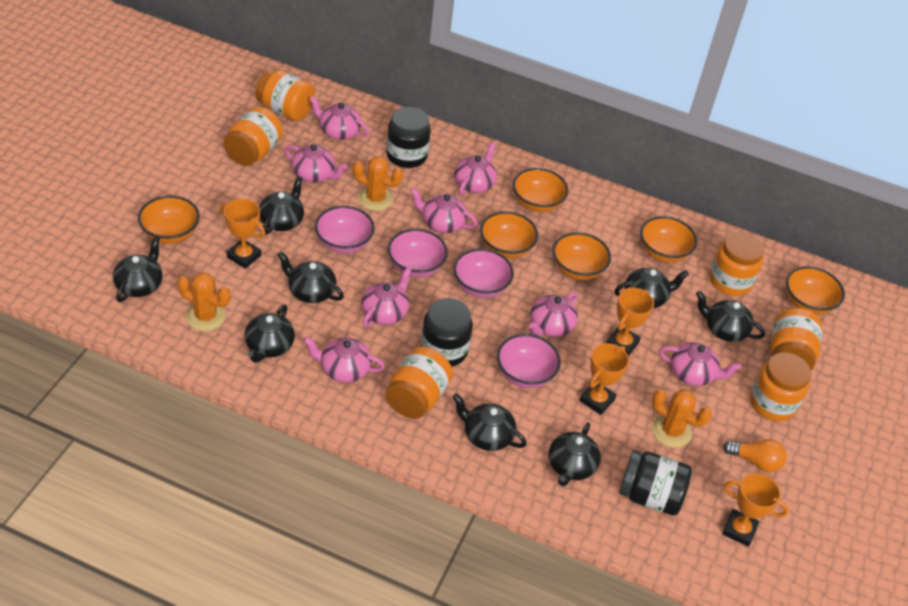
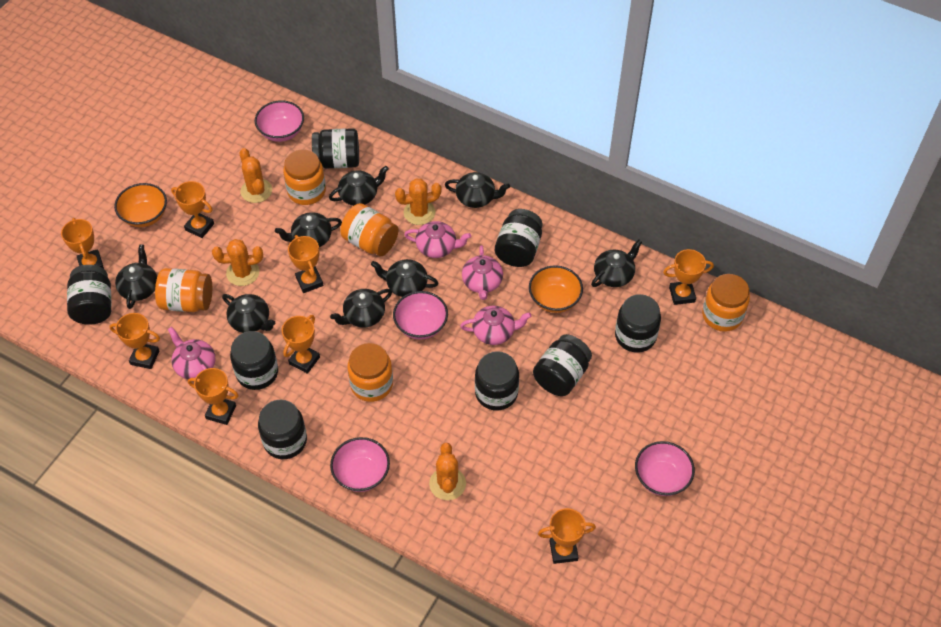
black jar: [386,107,431,168] [421,298,473,367] [619,450,692,516] = 3 -> [67,265,111,325] [230,331,278,390] [258,400,307,459] [312,128,359,169] [475,351,519,411] [495,209,542,267] [533,334,592,396] [615,294,661,353] = 8
orange bowl: [138,196,200,244] [480,211,538,258] [513,168,569,212] [553,232,611,280] [640,216,697,263] [786,266,845,315] = 6 -> [114,183,167,227] [529,265,583,313] = 2
orange cactus: [177,272,230,331] [353,156,403,211] [652,389,712,448] = 3 -> [212,239,263,286] [239,148,272,203] [395,178,441,225] [429,443,466,500] = 4
orange jar: [223,107,283,166] [255,68,315,121] [386,347,453,419] [710,232,764,296] [750,352,811,421] [770,308,822,370] = 6 -> [155,268,212,312] [283,150,326,205] [340,203,398,256] [347,343,393,402] [702,274,750,332] = 5
orange light bulb: [723,439,787,472] = 1 -> none = 0
orange trophy: [220,199,265,269] [580,343,629,415] [607,288,654,356] [722,473,789,547] = 4 -> [61,218,104,269] [109,313,160,369] [171,181,214,238] [188,368,239,425] [282,315,320,374] [288,235,324,293] [538,508,596,564] [663,249,714,305] = 8
pink teapot: [284,144,348,183] [303,337,385,383] [309,96,369,140] [361,267,412,327] [410,188,478,233] [454,142,497,195] [529,292,578,337] [659,342,741,386] = 8 -> [168,327,215,379] [404,221,471,258] [460,306,531,345] [462,245,503,300] = 4

